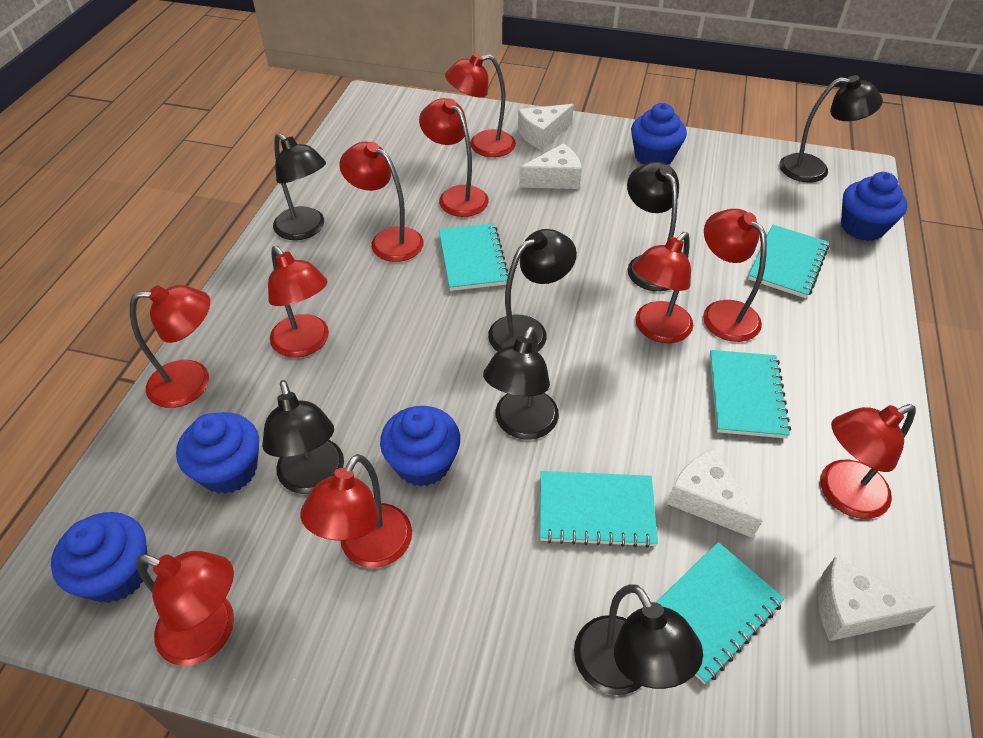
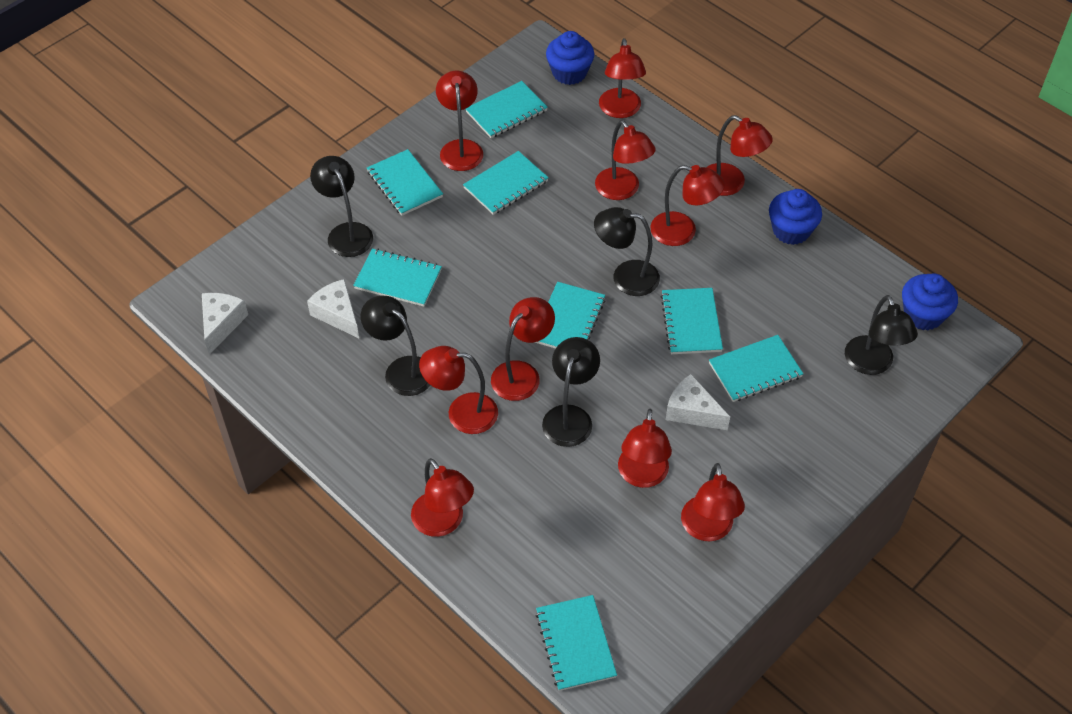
black lamp: [262,380,344,494] [273,133,326,240] [483,326,559,440] [488,229,577,351] [574,584,703,695] [627,162,679,291] [780,75,883,182] = 7 -> [310,156,373,257] [361,296,430,396] [542,337,600,447] [594,207,660,296] [845,295,918,375] = 5
blue cupcake: [51,512,149,603] [176,412,259,494] [380,406,460,487] [631,103,687,165] [841,172,907,241] = 5 -> [546,31,594,85] [769,189,822,245] [902,273,958,330] = 3
turquoise notebook: [439,223,508,291] [540,471,658,548] [656,542,785,684] [710,350,791,439] [748,225,829,298] = 5 -> [353,249,442,307] [367,149,443,216] [463,151,549,215] [466,81,548,138] [535,282,605,349] [536,595,617,691] [660,288,723,354] [709,335,804,402] = 8
white cheese: [518,104,574,150] [519,143,582,189] [667,448,762,538] [818,557,935,641] = 4 -> [202,293,248,355] [307,279,359,338] [666,374,730,430] = 3

